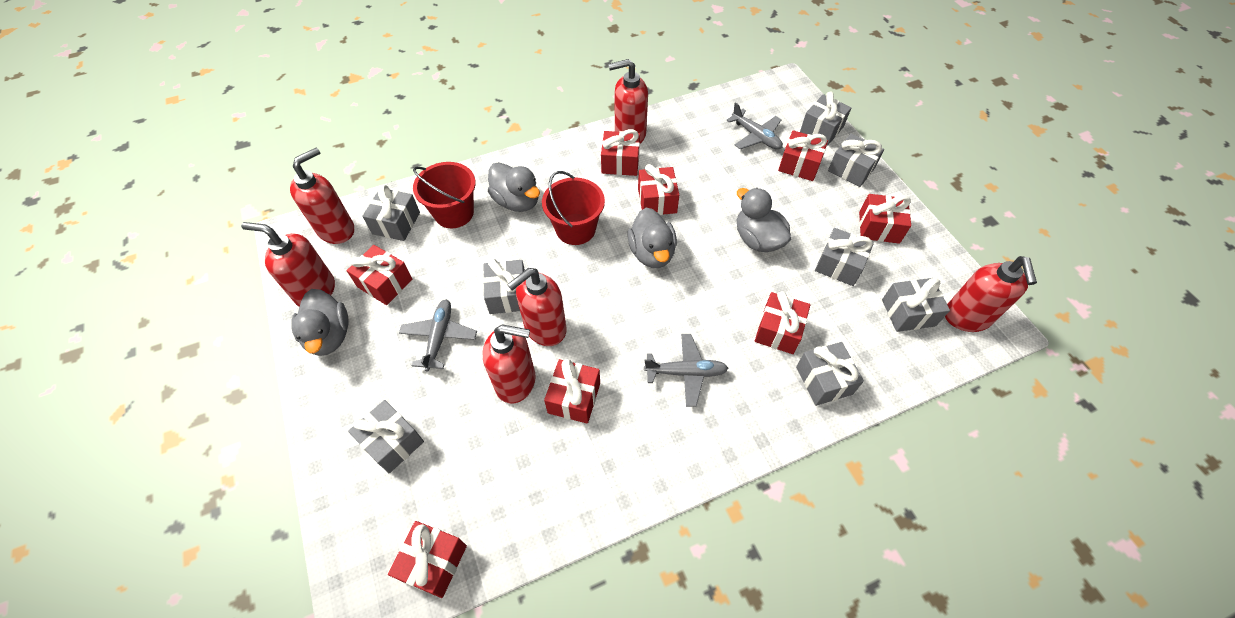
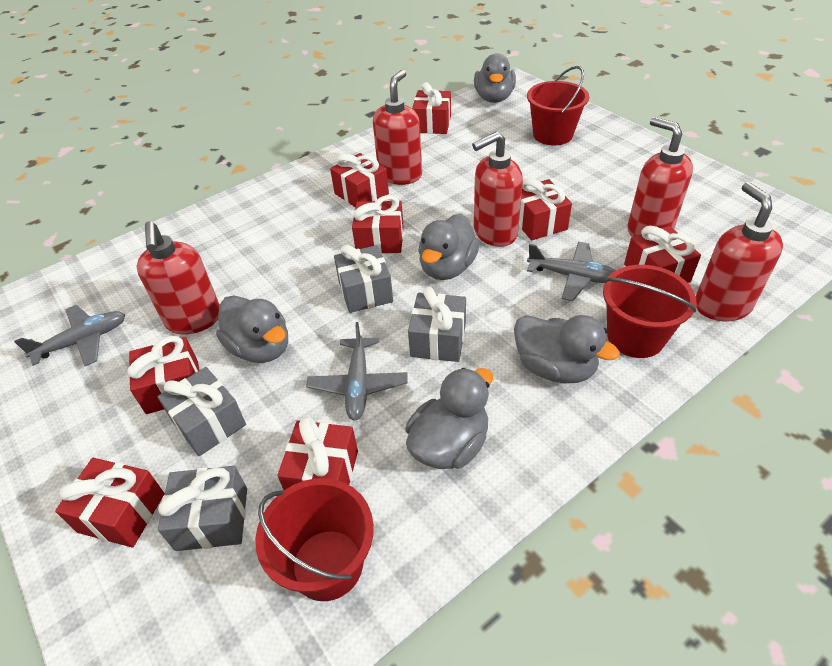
grey duck: [291,289,349,356] [488,162,540,212] [627,208,677,268] [737,188,791,252] = 4 -> [216,295,288,363] [406,368,493,469] [418,214,480,280] [474,53,516,103] [514,315,620,383] = 5
grey gift: [348,400,424,473] [362,185,420,241] [483,258,525,314] [796,342,864,406] [800,92,851,146] [815,228,874,286] [828,134,884,187] [882,278,950,332] = 8 -> [158,367,246,456] [158,466,247,551] [334,245,393,313] [408,287,466,362] = 4
red bucket: [413,162,476,228] [542,171,605,245] = 2 -> [255,478,374,601] [527,66,589,145] [603,265,697,358] = 3
red soap dispenser: [241,222,335,307] [290,148,354,244] [483,324,536,403] [507,268,566,346] [608,59,648,144] [945,256,1037,332] = 6 -> [136,221,220,335] [373,70,422,185] [472,131,523,247] [627,117,693,237] [696,182,783,321] = 5

